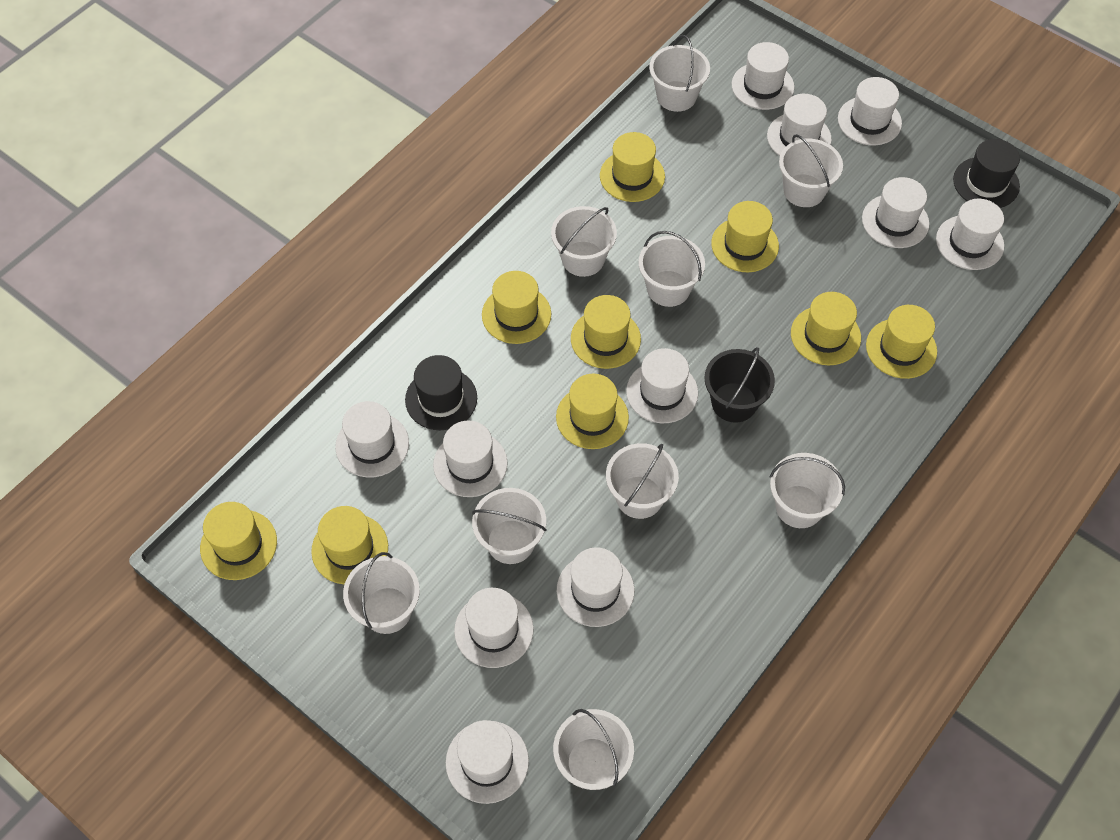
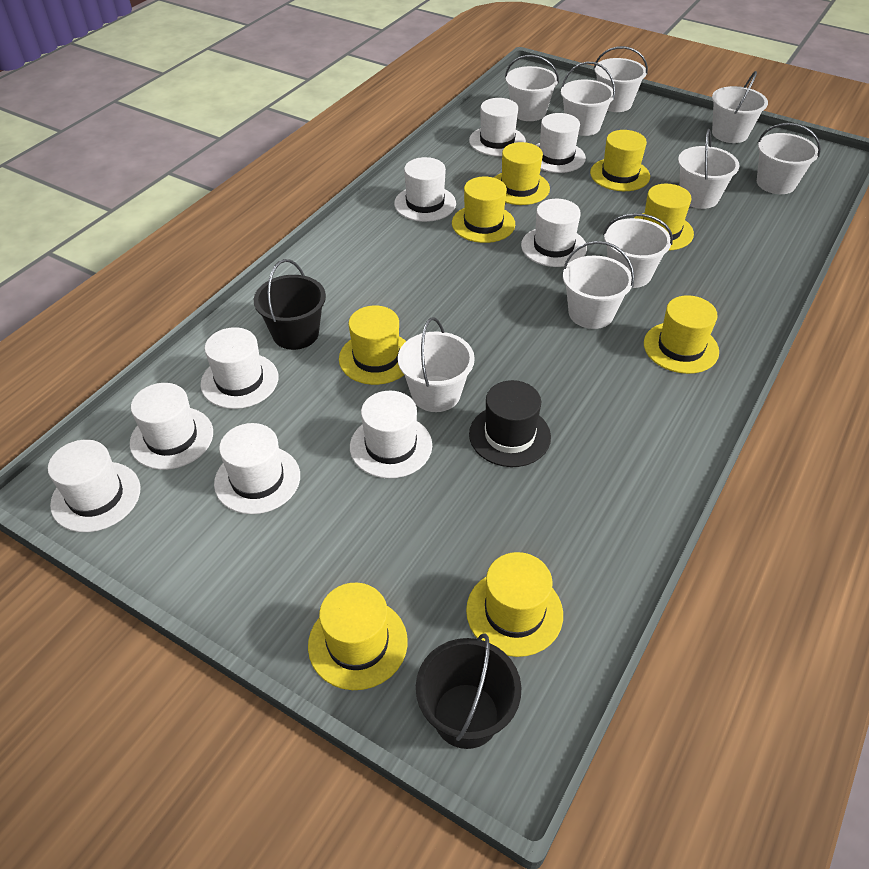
black bucket: [704,347,775,423] = 1 -> [254,259,326,350] [416,633,522,749] = 2
black hat: [405,355,477,430] [953,139,1020,208] = 2 -> [469,380,551,467] = 1
white hat: [335,401,409,478] [433,421,508,497] [446,720,529,804] [454,588,534,668] [557,547,634,627] [626,348,698,423] [732,42,794,110] [767,94,832,156] [838,77,902,145] [862,177,929,248] [936,199,1004,270] = 11 -> [48,440,140,532] [130,383,213,470] [201,327,278,409] [214,423,300,514] [350,391,432,479] [394,157,456,222] [469,98,526,156] [521,199,587,267] [536,113,586,173] = 9
yellow hat: [200,502,277,580] [311,506,388,584] [482,271,551,344] [556,374,629,449] [571,295,641,369] [600,132,665,202] [711,201,779,272] [791,292,861,365] [866,305,937,379] = 9 -> [308,583,408,690] [339,305,406,385] [452,177,515,243] [466,552,563,657] [494,142,550,205] [590,130,650,191] [634,184,694,251] [644,295,719,374] = 8

